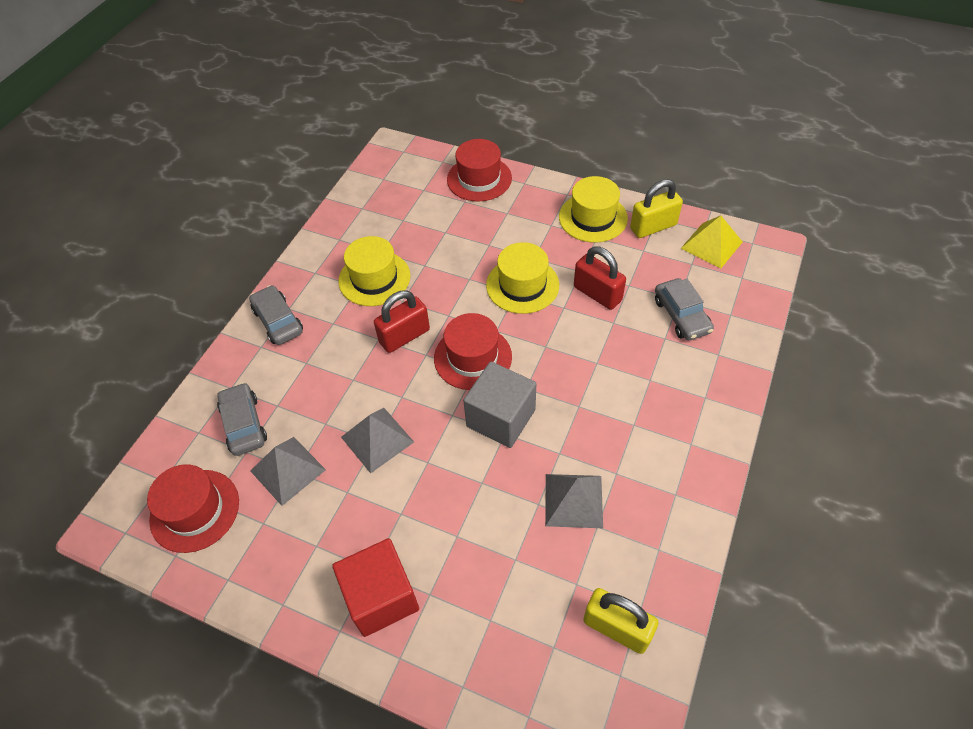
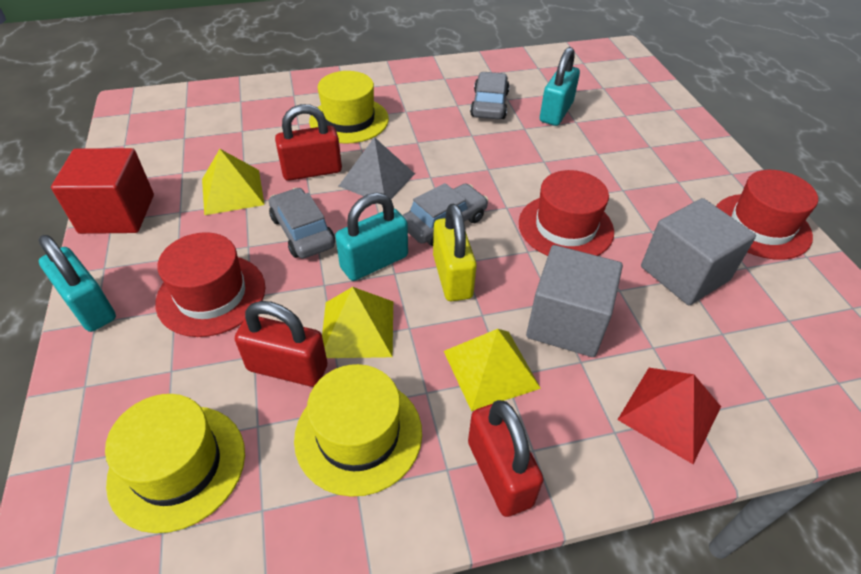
grey cube: [463,362,536,448] = 1 -> [526,245,623,357] [641,198,756,305] = 2
grey pyramid: [251,437,326,506] [341,408,414,473] [545,474,603,528] = 3 -> [339,137,415,199] = 1
red padlock: [374,290,430,353] [574,247,626,310] = 2 -> [235,301,328,387] [275,104,342,181] [468,400,544,517] = 3
red pyramid: none = 0 -> [618,368,721,464] = 1
turquoise padlock: none = 0 -> [38,235,116,332] [335,193,408,281] [540,47,580,126] = 3
yellow padlock: [583,588,658,654] [630,179,683,238] = 2 -> [433,204,477,301] = 1
yellow pyramid: [680,215,743,269] = 1 -> [202,149,265,215] [322,287,393,358] [444,329,541,411] = 3

